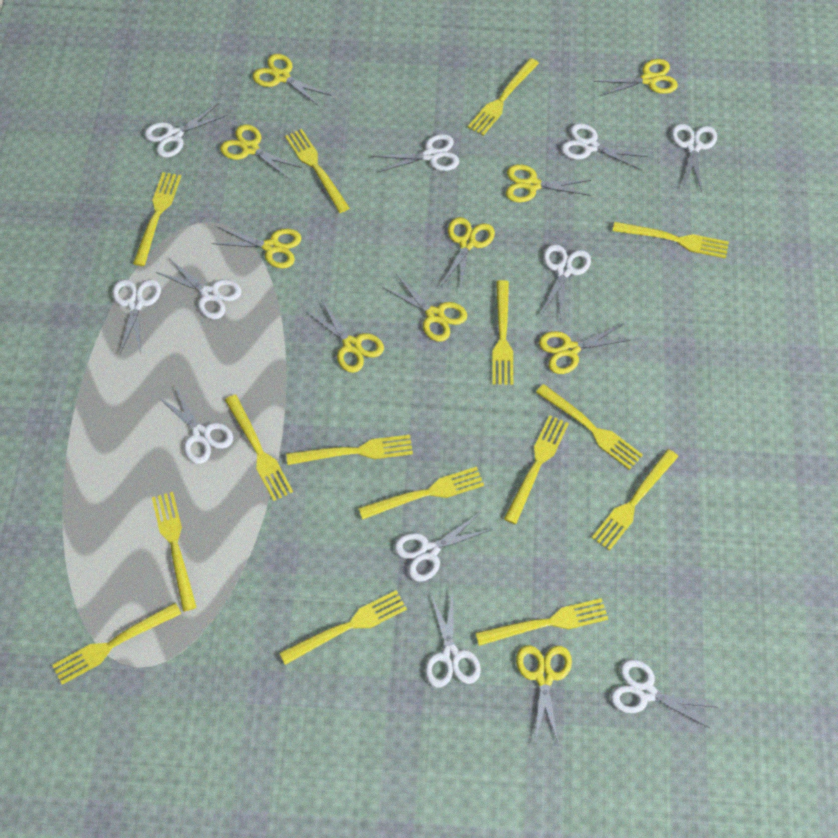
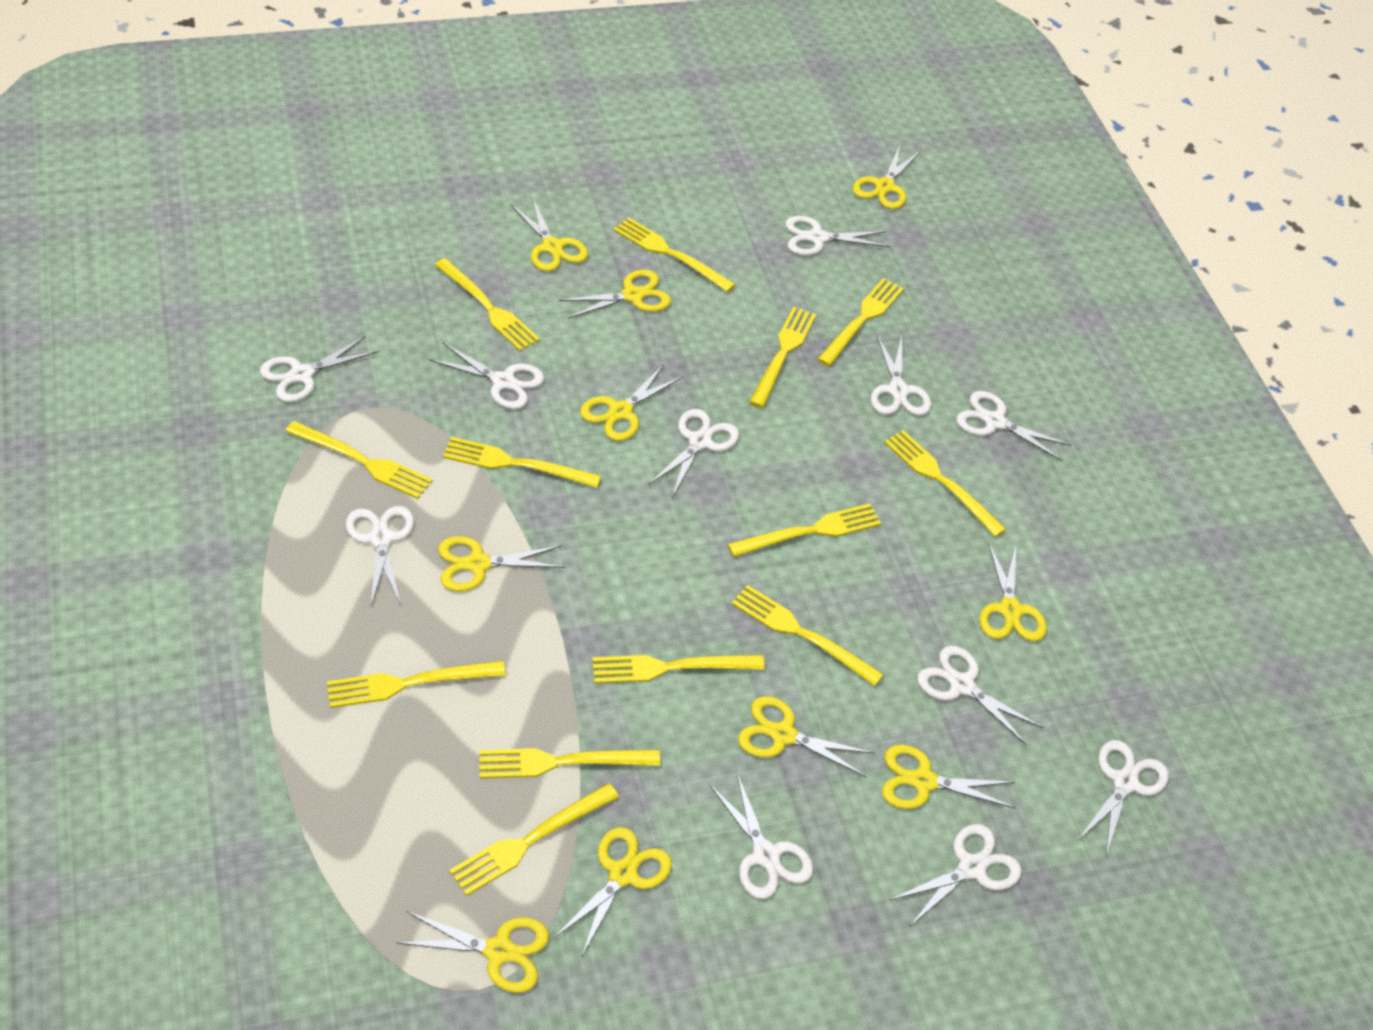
yellow fork: [52,603,181,685] [133,172,181,266] [152,492,197,611] [225,395,293,501] [279,590,407,665] [285,129,349,213] [286,435,413,465] [358,467,484,520] [468,58,539,136] [475,598,608,646] [492,280,513,385] [504,415,569,524] [536,384,643,470] [592,449,679,551] [613,222,729,259] = 15 -> [285,421,433,499] [327,661,506,708] [435,258,540,351] [443,437,601,488] [449,783,619,896] [479,748,660,778] [592,655,765,683] [614,217,736,292] [727,503,881,557] [731,585,884,686] [749,307,816,408] [817,278,904,366] [884,430,1006,537] = 13

